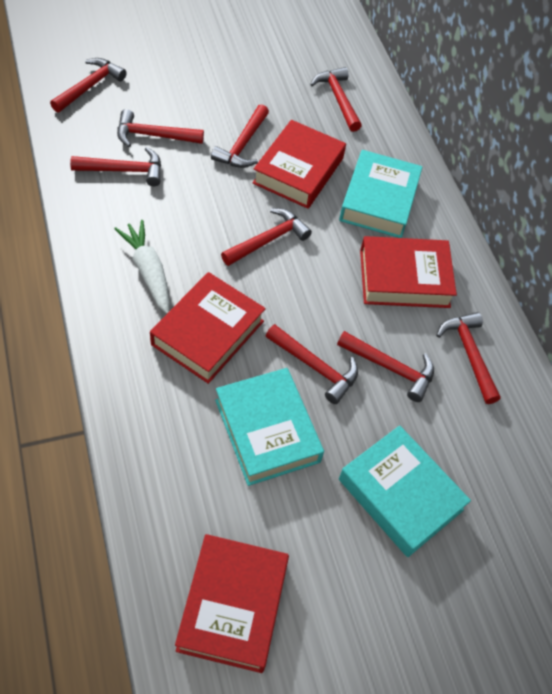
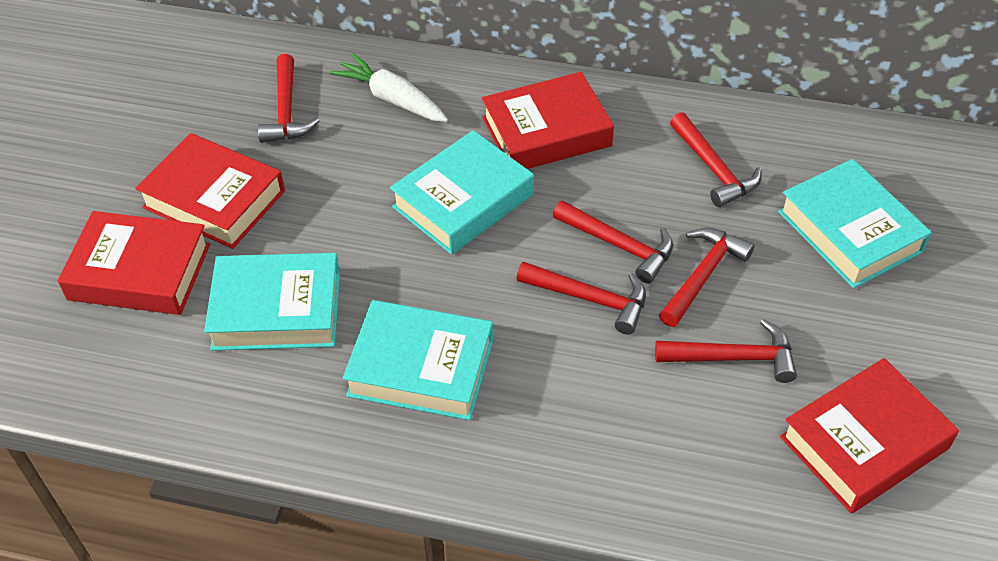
red hammer: [50,58,127,113] [70,147,161,186] [117,109,204,147] [211,104,269,168] [221,208,312,266] [266,324,358,404] [310,67,362,132] [337,331,434,402] [436,312,501,404] = 9 -> [258,54,319,143] [517,262,646,335] [553,200,673,284] [655,319,797,383] [659,227,755,327] [670,112,762,207] = 6
turquoise book: [215,368,324,486] [339,150,423,238] [339,425,471,557] = 3 -> [204,253,340,351] [343,300,493,420] [390,130,534,255] [778,159,932,288] = 4

